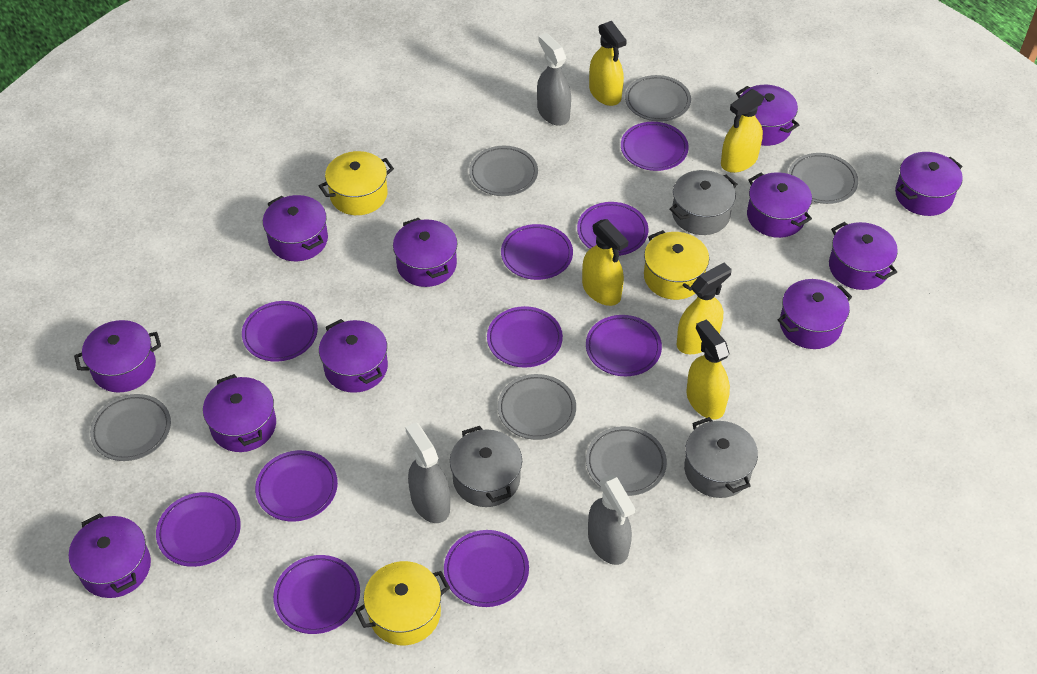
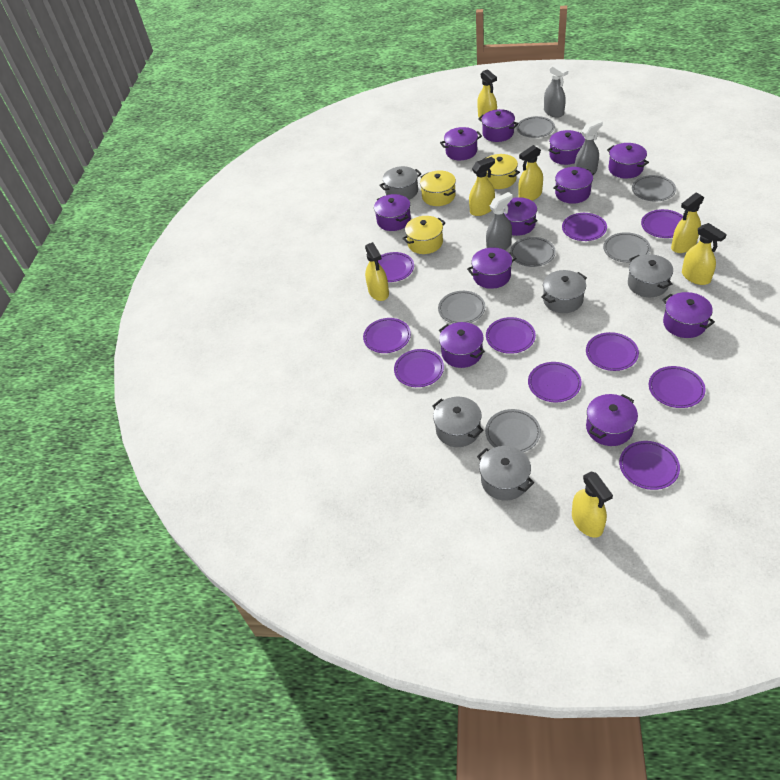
grey pot: [450,426,522,507] [669,170,737,235] [684,417,758,498] = 3 -> [379,166,421,200] [432,397,483,447] [477,446,534,501] [541,270,587,313] [628,254,673,297] = 5
yellow spray bottle: [582,219,628,306] [589,21,627,106] [677,263,732,354] [686,320,730,419] [721,89,764,173] = 5 -> [365,242,389,301] [469,157,495,216] [477,69,497,119] [518,145,543,201] [572,472,613,538] [671,193,704,253] [682,223,727,285] = 7

